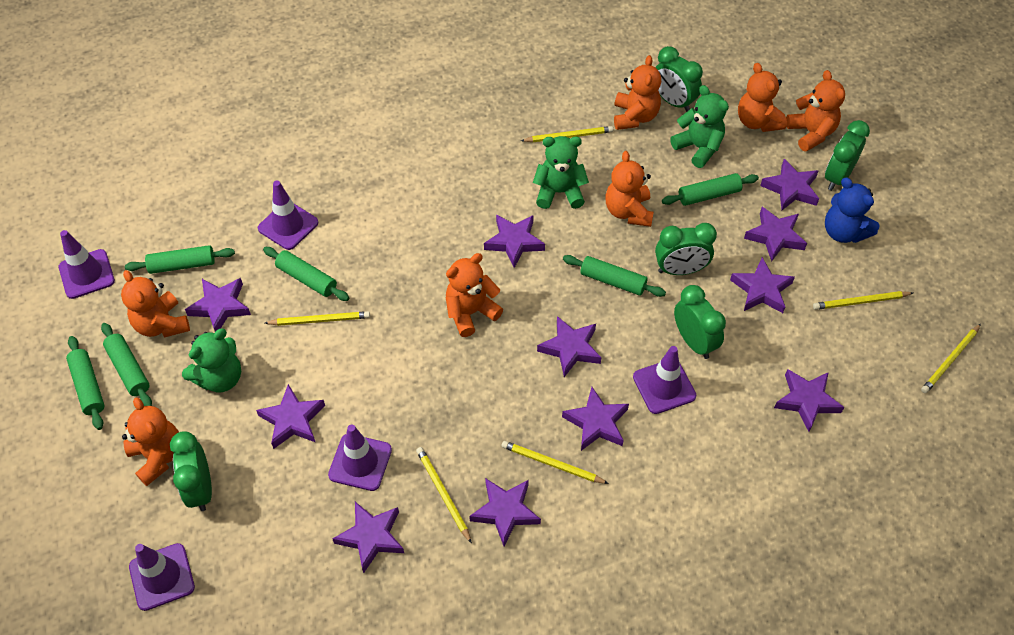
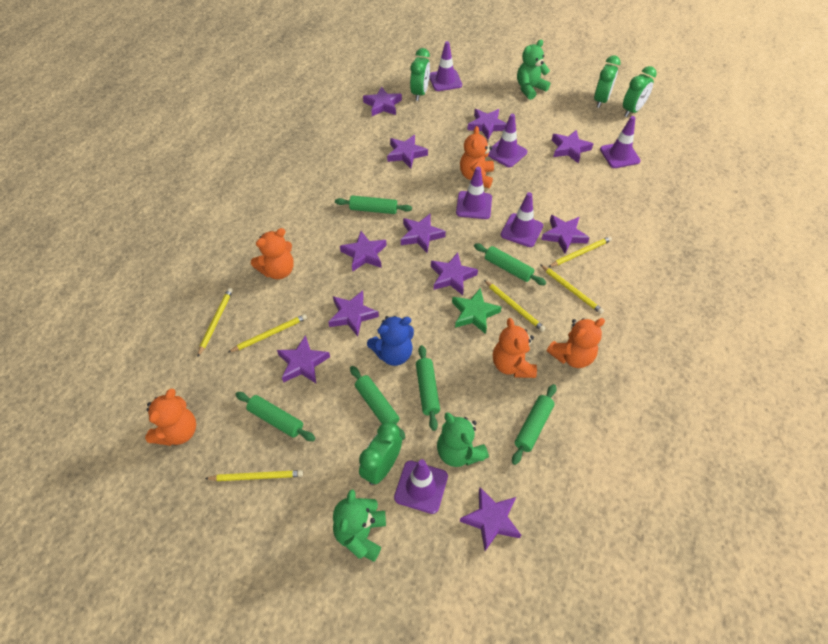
green clock: [170,431,212,511] [655,46,703,112] [655,223,717,275] [674,285,726,359] [825,120,870,191] = 5 -> [359,422,402,485] [410,48,430,101] [594,55,621,108] [623,66,657,117] = 4
green star: none = 0 -> [452,288,502,334] = 1
orange teddy bear: [121,270,190,337] [122,397,179,486] [446,253,503,337] [606,151,654,227] [614,55,661,130] [738,63,787,132] [786,70,845,152] = 7 -> [145,388,196,446] [251,228,294,279] [460,126,494,188] [493,318,537,378] [547,318,605,368] = 5
purple traffic cone: [59,230,115,299] [129,543,195,611] [258,181,318,250] [328,424,392,491] [633,346,696,414] = 5 -> [394,459,448,514] [429,41,462,91] [456,167,492,219] [488,114,527,167] [501,192,543,247] [600,116,641,168] = 6

